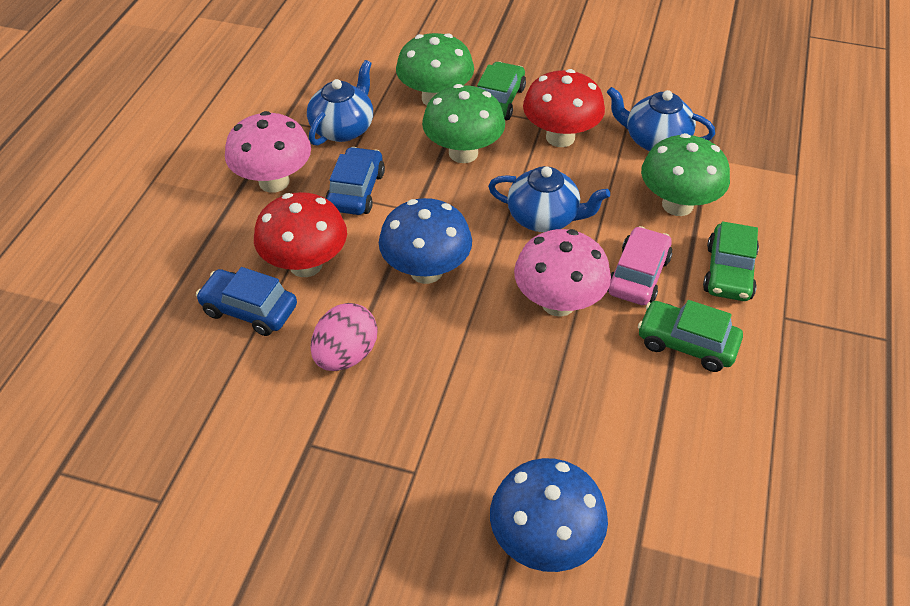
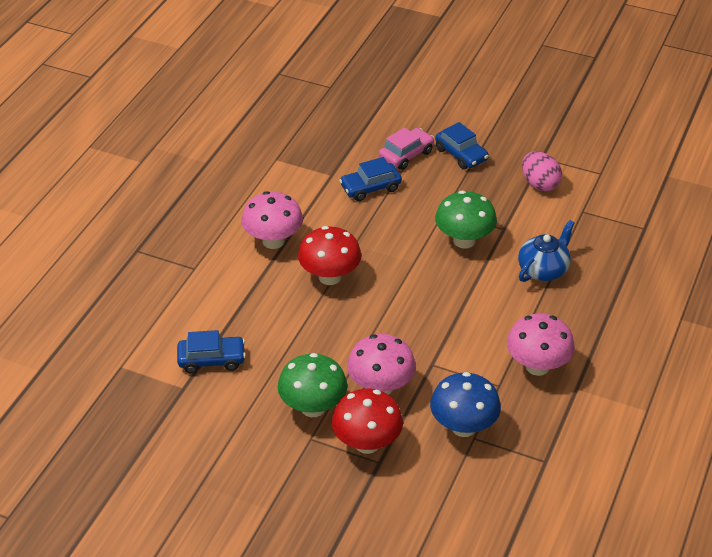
blue car: [196,267,297,336] [325,147,385,215] = 2 -> [177,330,246,374] [339,157,402,201] [435,122,489,169] = 3
blue mushroom: [379,198,472,284] [490,458,608,572] = 2 -> [430,372,501,437] = 1
blue teapot: [307,60,373,146] [488,166,610,232] [607,87,715,151] = 3 -> [518,220,575,282] = 1
green car: [477,61,526,120] [638,300,743,372] [703,221,759,301] = 3 -> none = 0
green mushroom: [396,33,474,106] [422,84,505,163] [641,133,730,216] = 3 -> [278,353,347,417] [435,191,497,249] = 2
pink mushroom: [225,111,311,193] [514,229,611,317] = 2 -> [242,191,303,249] [347,334,416,395] [507,313,575,376] = 3

